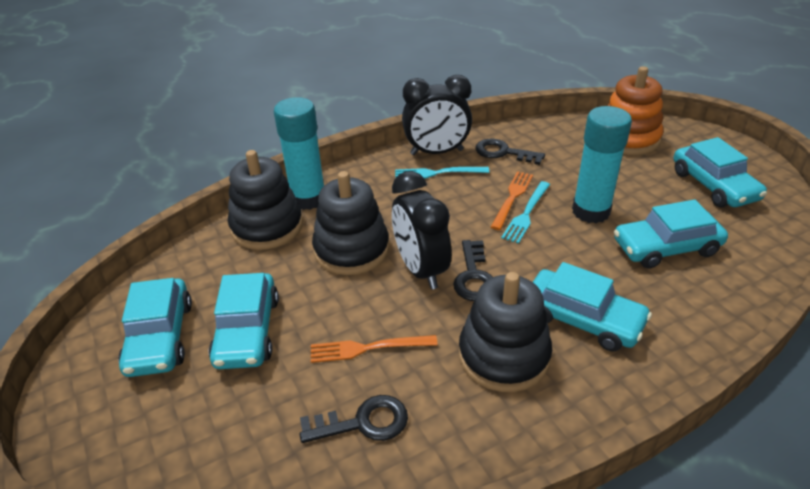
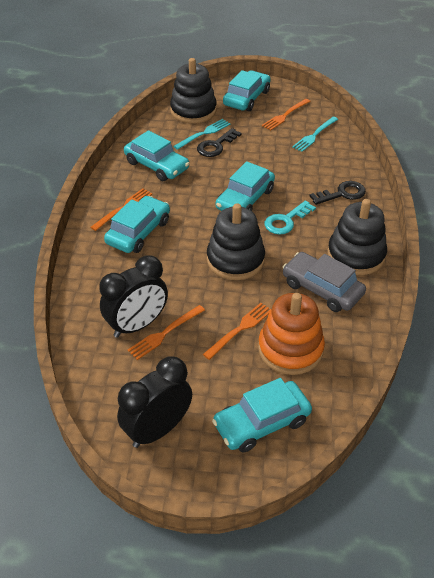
black key: [299,395,408,443] [453,240,493,301] [475,139,545,165] = 3 -> [197,128,242,157] [309,181,366,205] = 2
grey car: none = 0 -> [283,252,366,312] = 1
orange fork: [311,335,438,363] [491,171,533,230] = 2 -> [90,188,152,231] [127,305,205,360] [203,303,271,360] [262,99,311,131] = 4
turquoise glue stick: [274,97,324,210] [572,106,632,224] = 2 -> none = 0
turquoise key: none = 0 -> [265,201,316,235] = 1

